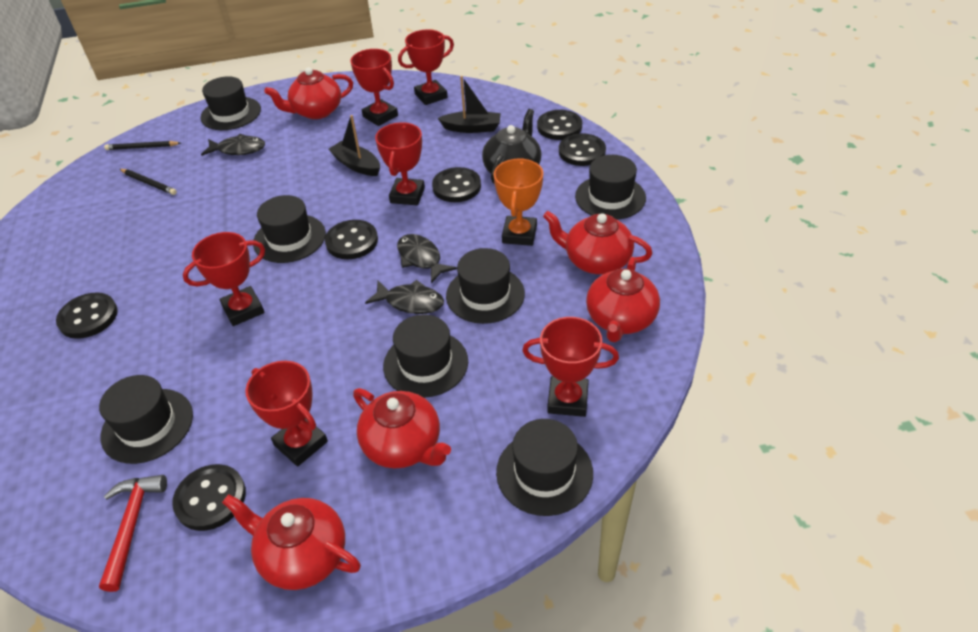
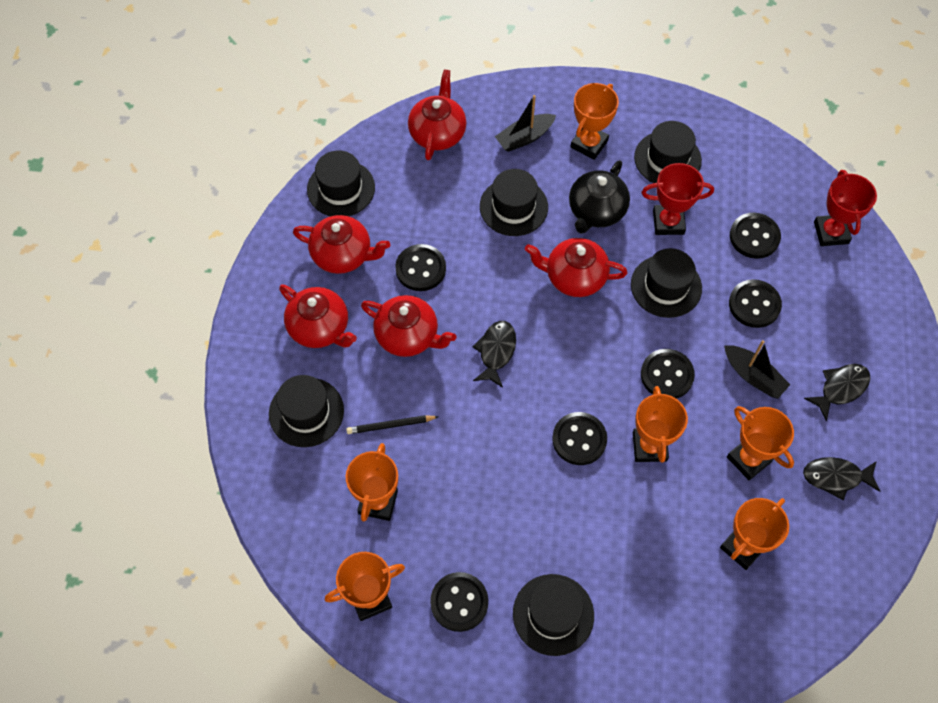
black hat: [99,375,193,464] [201,76,261,130] [253,195,326,263] [383,314,468,398] [446,248,525,324] [496,419,593,516] [575,155,646,220] = 7 -> [269,375,344,447] [307,150,375,216] [480,169,548,236] [513,574,594,656] [631,248,702,318] [634,121,702,183] = 6
black pencil: [104,141,181,150] [120,169,177,195] = 2 -> [346,415,439,434] = 1
orange trophy: [494,158,543,246] = 1 -> [325,552,405,621] [346,443,398,521] [571,83,619,160] [633,386,688,462] [720,498,789,570] [727,406,794,480] = 6
red hammer: [99,475,167,592] = 1 -> none = 0
red trophy: [183,232,265,326] [245,361,328,466] [350,49,398,126] [375,122,425,205] [398,30,454,105] [522,317,619,417] = 6 -> [642,163,714,235] [814,170,877,246] = 2

